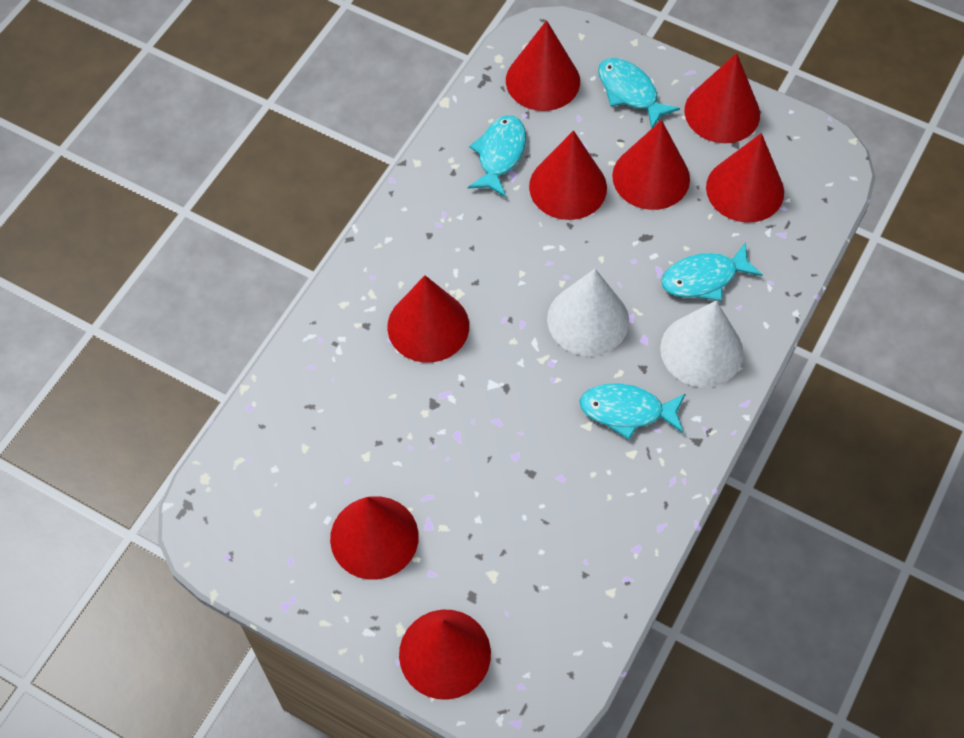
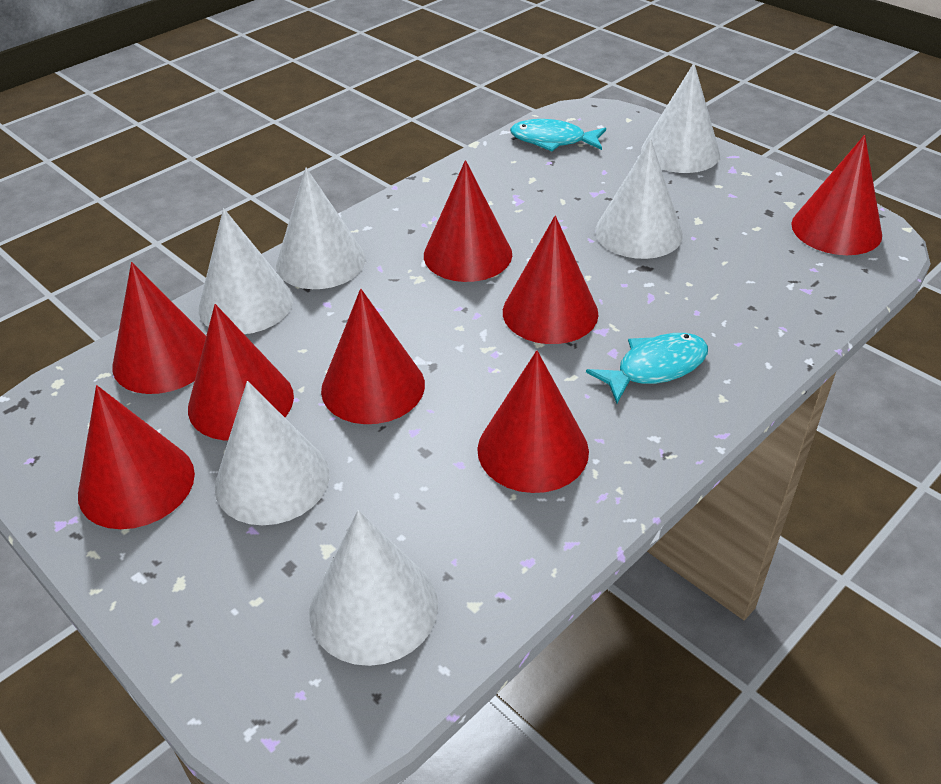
turquoise fish: [468,116,526,197] [580,383,685,439] [598,58,680,129] [661,242,763,301] = 4 -> [510,119,606,151] [586,333,708,403] = 2
white cone: [547,269,629,356] [660,301,743,388] = 2 -> [199,208,293,334] [215,381,329,525] [276,168,366,289] [310,510,438,666] [595,139,683,259] [641,63,720,173] = 6

